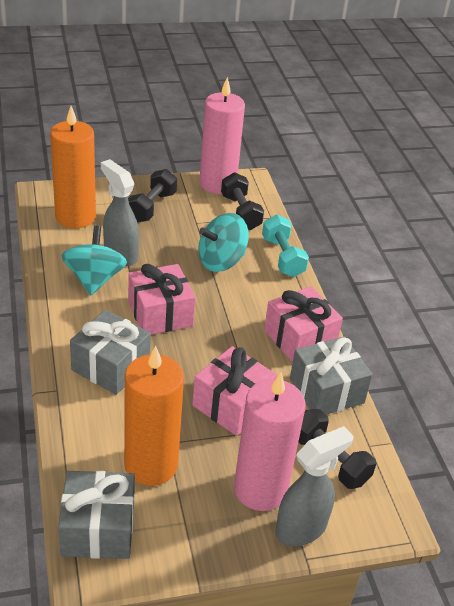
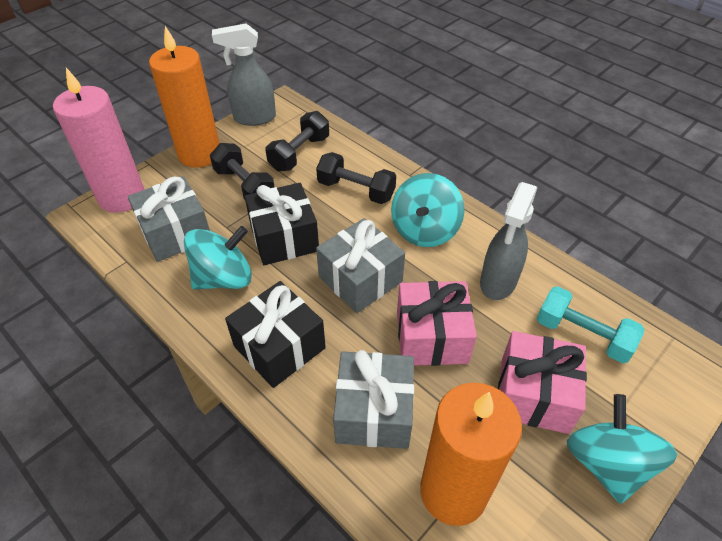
black gift: none = 0 -> [225,281,326,388] [245,183,319,265] = 2
pink candle: [199,77,245,194] [234,372,306,511] = 2 -> [53,68,145,213] = 1
pink gift: [128,264,196,335] [192,346,277,436] [264,286,343,363] = 3 -> [397,281,477,366] [498,331,587,434] = 2
turquoise spinning top: [61,226,127,295] [198,213,249,272] = 2 -> [184,226,252,290] [391,173,464,247] [567,394,677,504] = 3

